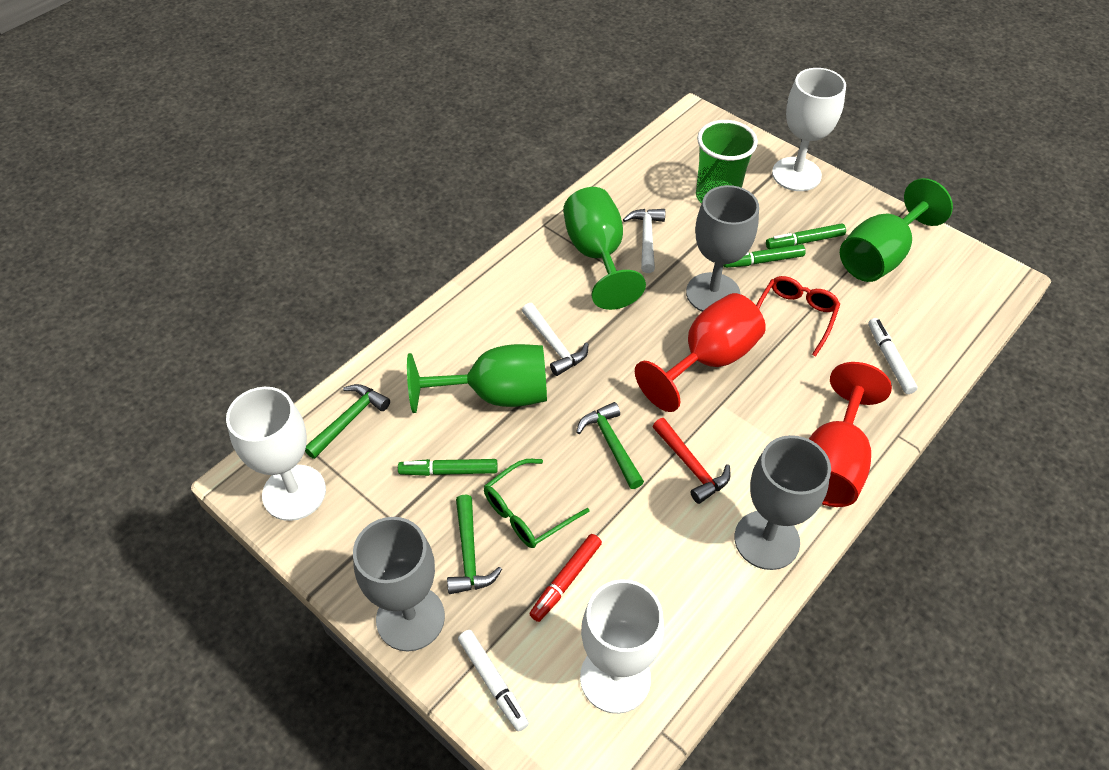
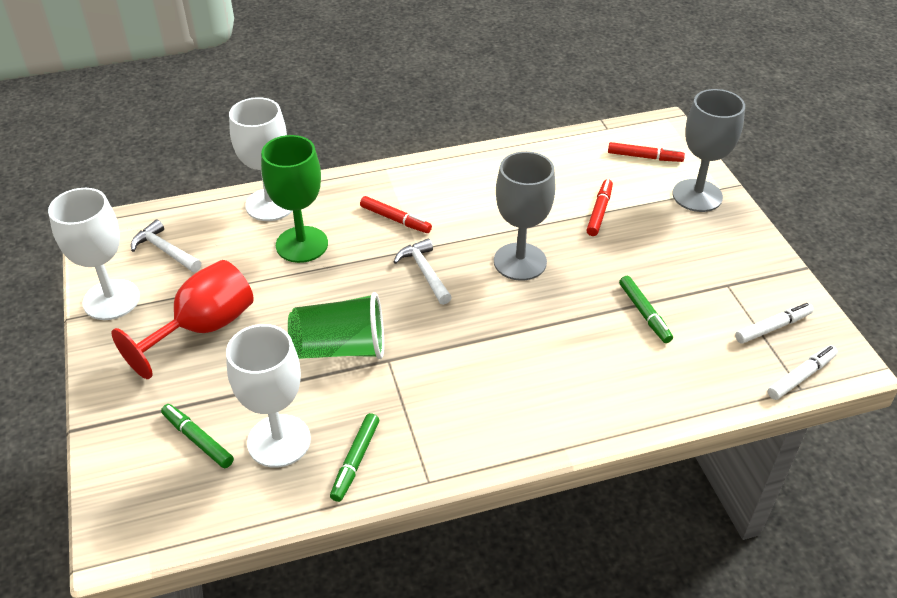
green glasses: [484,459,589,548] = 1 -> none = 0
green goblet: [407,344,547,413] [563,187,646,310] [840,178,953,282] = 3 -> [261,135,328,263] = 1
green hammer: [305,384,390,459] [447,494,502,594] [576,402,644,489] = 3 -> none = 0
grey goblet: [353,517,445,651] [686,185,759,312] [734,435,831,570] = 3 -> [494,151,556,281] [673,89,745,212] = 2
red glasses: [756,276,840,357] = 1 -> none = 0
red goblet: [635,293,766,412] [809,362,892,507] = 2 -> [111,260,254,379] = 1
red hammer: [652,418,731,504] = 1 -> none = 0
red marker: [530,534,602,622] = 1 -> [360,196,432,233] [586,179,613,236] [608,142,685,162] = 3

